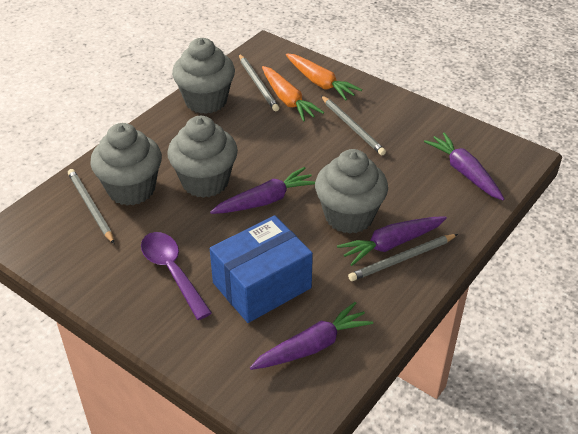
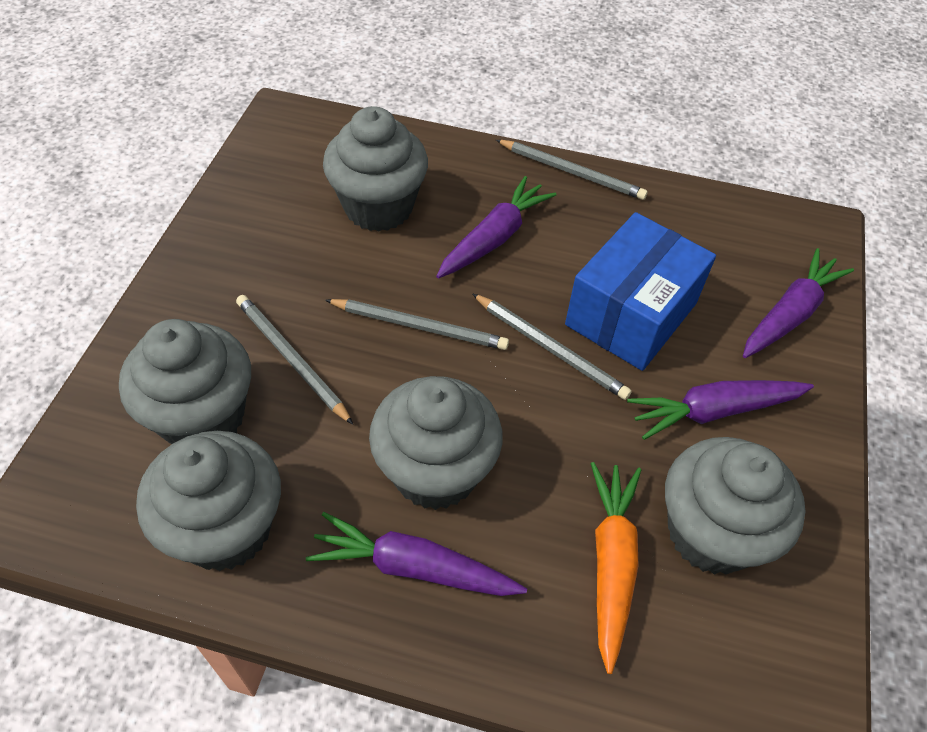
grey cupcake: [90,123,162,206] [167,116,238,198] [172,38,235,114] [315,149,388,234] = 4 -> [119,319,251,444] [136,431,281,571] [323,106,428,232] [369,376,503,510] [665,437,806,575] = 5
orange carrot: [262,66,324,122] [286,54,362,100] = 2 -> [591,462,641,674] = 1
purple spoon: [141,232,212,320] = 1 -> none = 0

